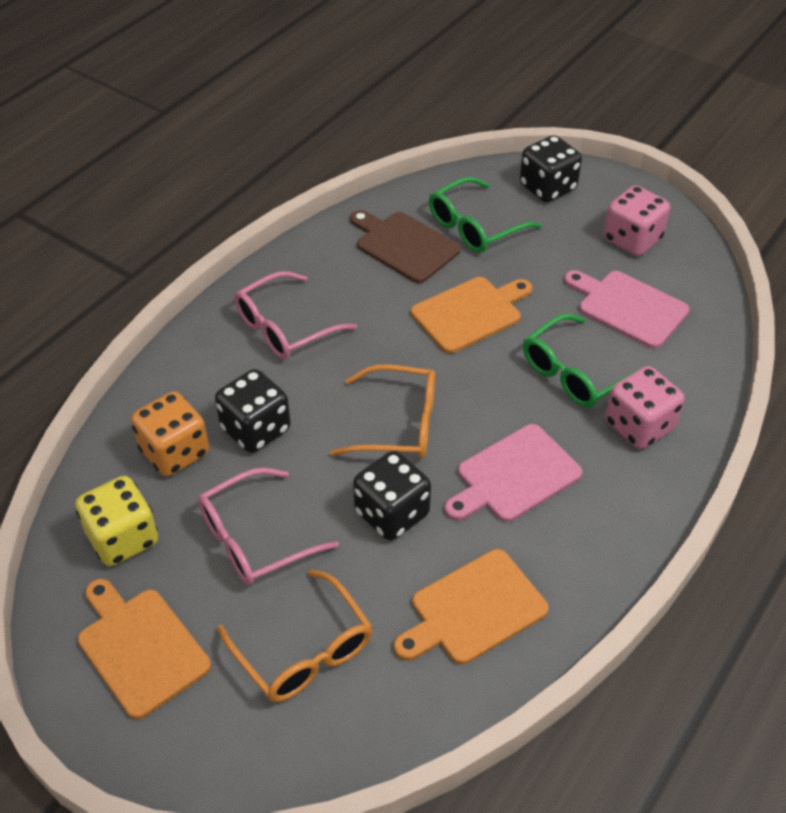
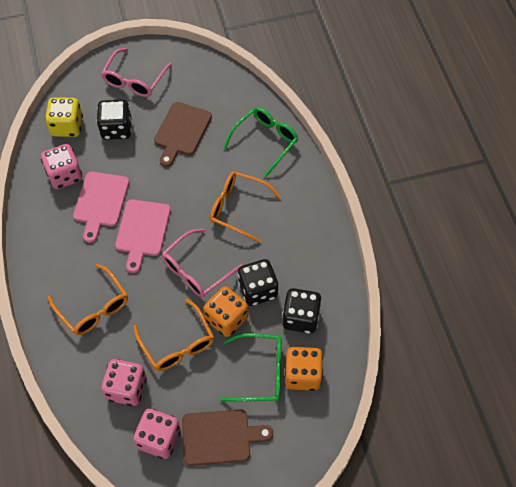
brown cutting board: [350,210,461,283] = 1 -> [154,102,212,167] [182,409,273,466] = 2
orange cutting board: [78,579,211,719] [394,549,549,665] [411,277,532,353] = 3 -> none = 0
orange dice: [131,391,209,476] = 1 -> [203,286,248,337] [285,347,323,391] = 2
orange glasses: [217,569,373,702] [330,364,436,459] = 2 -> [48,264,128,335] [133,299,214,371] [210,172,281,243] = 3
pink dice: [603,185,670,256] [605,366,684,449] = 2 -> [41,144,82,189] [101,359,147,406] [133,409,181,459] = 3

